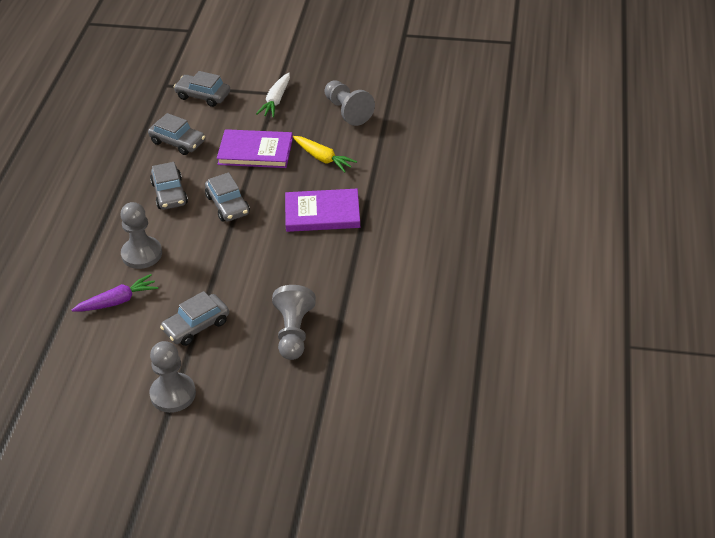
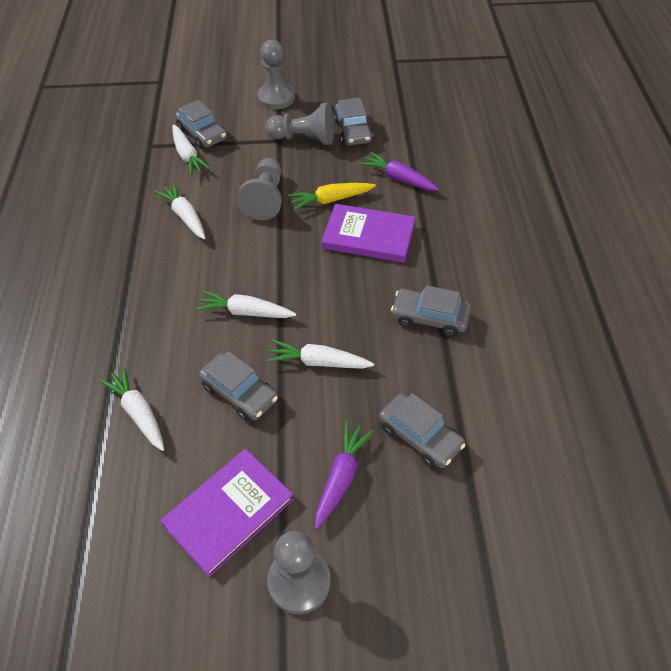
purple carrot: [72,274,158,312] = 1 -> [315,422,373,529] [360,152,439,191] = 2
white carrot: [256,73,290,117] = 1 -> [99,366,164,451] [154,183,205,239] [172,125,211,176] [196,291,296,318] [267,340,374,369] = 5

